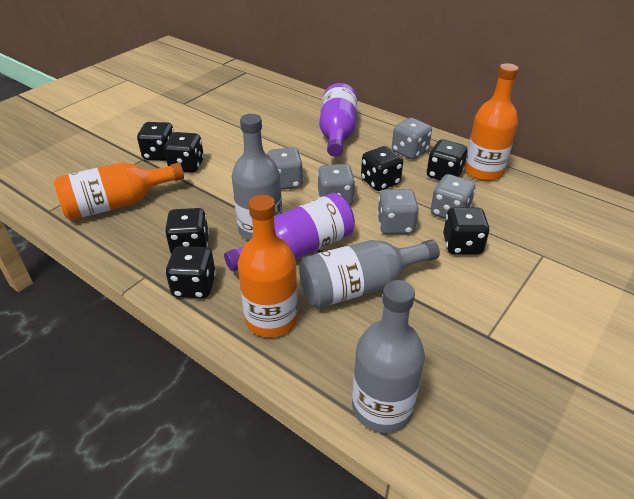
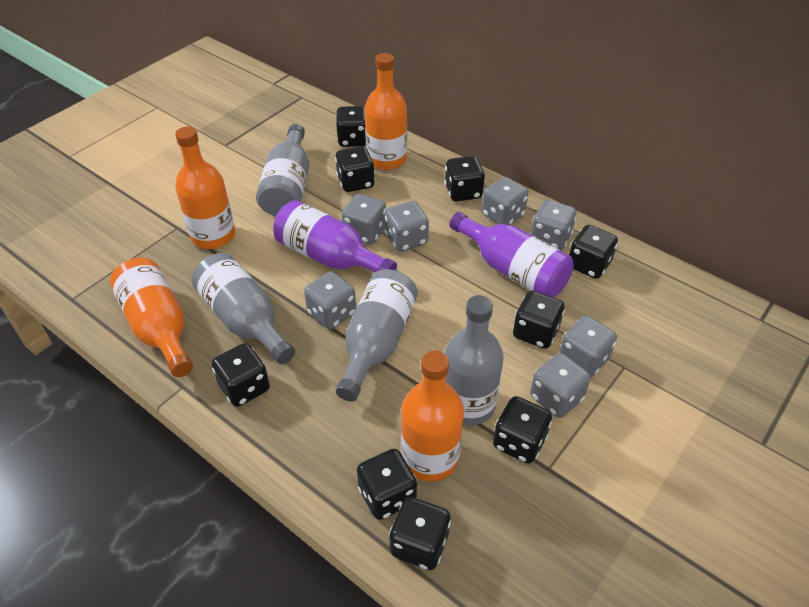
black dice: [137,122,174,161] [164,132,204,173] [165,208,209,254] [165,246,216,298] [361,146,403,191] [427,140,467,180] [443,207,490,254] = 7 -> [212,343,270,407] [335,146,375,192] [336,106,366,147] [357,449,417,520] [389,497,451,570] [445,156,485,201] [493,396,552,464] [513,291,565,349] [569,225,618,279] = 9
grey bottle: [232,114,282,240] [299,239,440,308] [352,280,425,433] = 3 -> [192,253,295,364] [256,124,309,216] [336,269,418,402] [445,295,504,426] = 4
grey dice: [267,147,303,190] [317,164,355,206] [377,189,419,234] [392,118,432,159] [431,174,476,219] = 5 -> [304,271,356,329] [342,194,386,244] [385,201,429,252] [482,177,528,225] [530,353,591,418] [531,200,577,250] [559,316,617,377] = 7
orange bottle: [54,163,184,220] [238,195,298,337] [465,63,518,181] = 3 -> [110,258,193,377] [175,126,235,249] [364,53,407,170] [401,350,464,481] = 4

